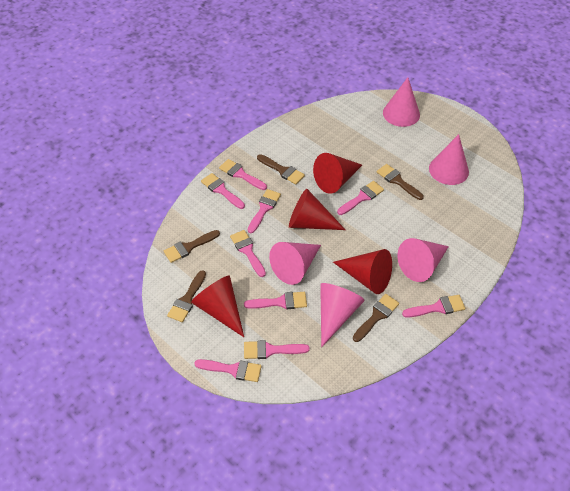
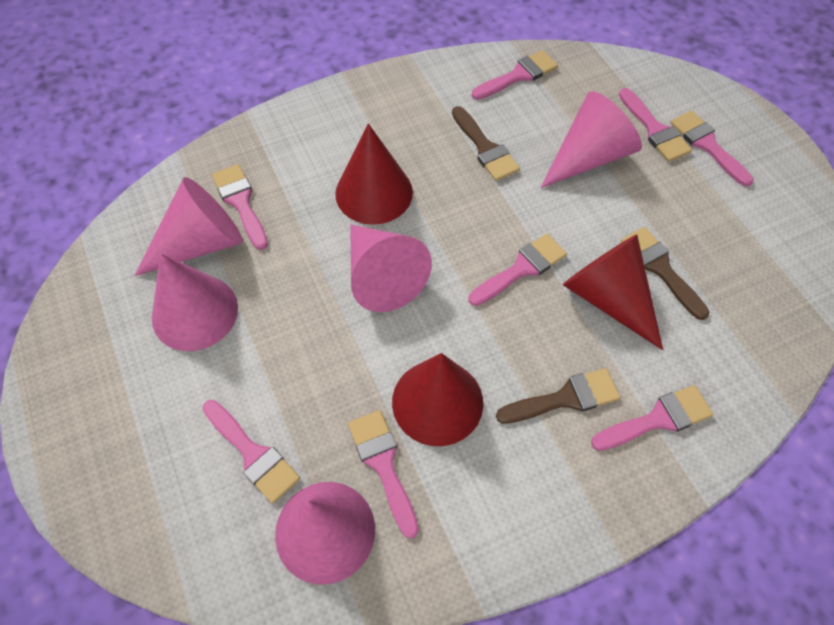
brown brush: [164,230,220,263] [167,270,206,322] [257,154,305,185] [353,294,399,342] [377,164,424,200] = 5 -> [452,106,520,181] [496,368,620,424] [621,227,709,320] = 3
pink brush: [194,359,262,382] [201,173,245,209] [219,159,267,190] [230,230,266,277] [244,292,307,309] [244,340,310,359] [248,189,281,233] [337,181,384,215] [402,295,466,318] = 9 -> [202,400,300,504] [212,164,268,250] [348,410,419,539] [469,234,567,306] [472,50,558,100] [591,385,713,451] [619,88,692,162] [670,110,754,187] = 8
red cone: [191,276,244,337] [289,189,346,230] [313,153,362,194] [333,249,392,294] = 4 -> [335,123,413,225] [392,353,483,446] [563,234,663,350] = 3

